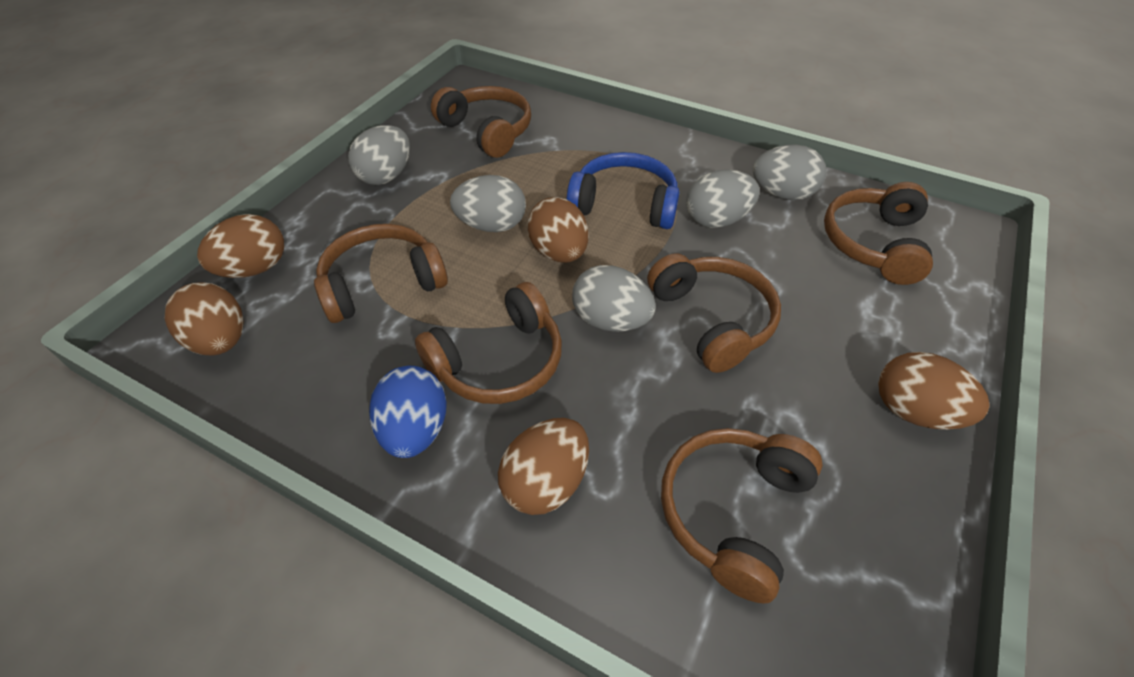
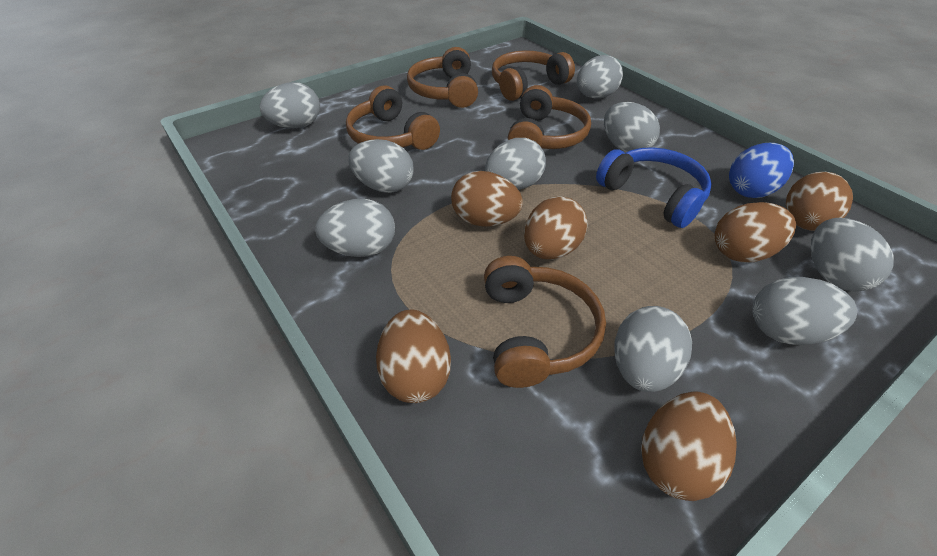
brown egg: [165,282,244,356] [197,214,284,278] [498,418,589,515] [527,197,589,263] [878,352,990,430] = 5 -> [376,310,451,403] [451,171,523,227] [524,196,588,259] [641,391,737,501] [715,202,796,263] [786,172,853,231] = 6
brown headphones: [314,224,448,323] [415,282,562,404] [431,86,531,158] [647,253,781,373] [661,428,823,604] [824,182,933,285] = 6 -> [346,85,440,150] [407,47,478,108] [484,256,606,388] [492,50,575,101] [508,85,591,149] = 5
grey egg: [348,125,410,185] [450,175,526,232] [572,265,656,332] [686,169,760,228] [753,144,826,200] = 5 -> [260,82,320,128] [315,199,395,257] [348,139,414,193] [485,138,546,190] [577,55,623,98] [604,102,660,153] [614,306,692,392] [752,277,857,345] [811,218,894,292] = 9

